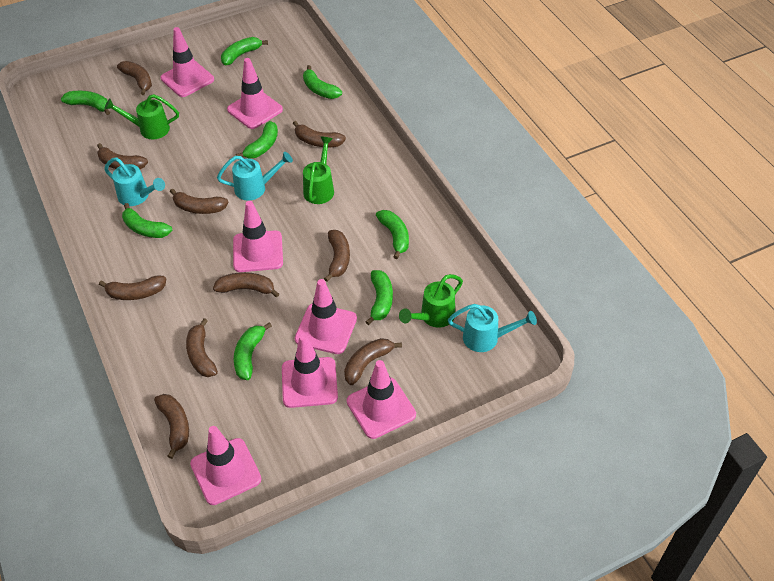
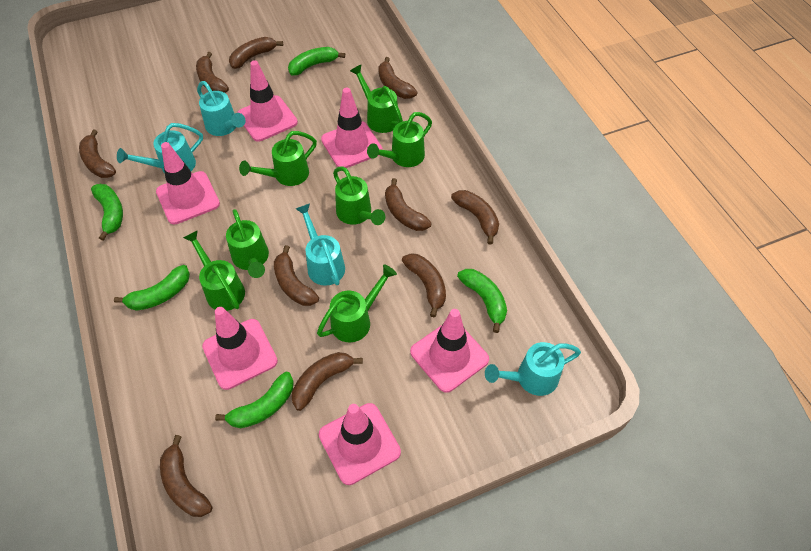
green banana: [61,91,110,115] [122,203,172,238] [221,37,268,65] [234,322,272,380] [236,121,278,159] [303,65,342,99] [365,270,393,325] [376,210,409,259] = 8 -> [91,184,123,241] [114,265,190,311] [215,372,294,428] [288,47,345,75] [457,269,507,333] = 5
green watering can: [104,94,179,139] [303,136,334,204] [399,274,463,328] = 3 -> [183,230,245,311] [226,209,269,278] [239,131,317,186] [317,264,397,342] [333,166,385,225] [350,65,403,133] [367,112,432,167] = 7
pink traffic cone: [161,27,214,97] [190,426,261,505] [227,58,283,129] [233,201,283,272] [282,334,338,408] [295,279,357,354] [347,360,416,439] = 7 -> [156,142,220,224] [202,307,278,390] [237,60,298,142] [319,403,401,485] [321,88,383,168] [410,309,489,393] = 6
turquoise watering can: [104,157,165,206] [217,152,293,201] [448,304,537,352] = 3 -> [117,123,203,173] [197,81,246,136] [296,204,345,286] [485,342,581,396] = 4

